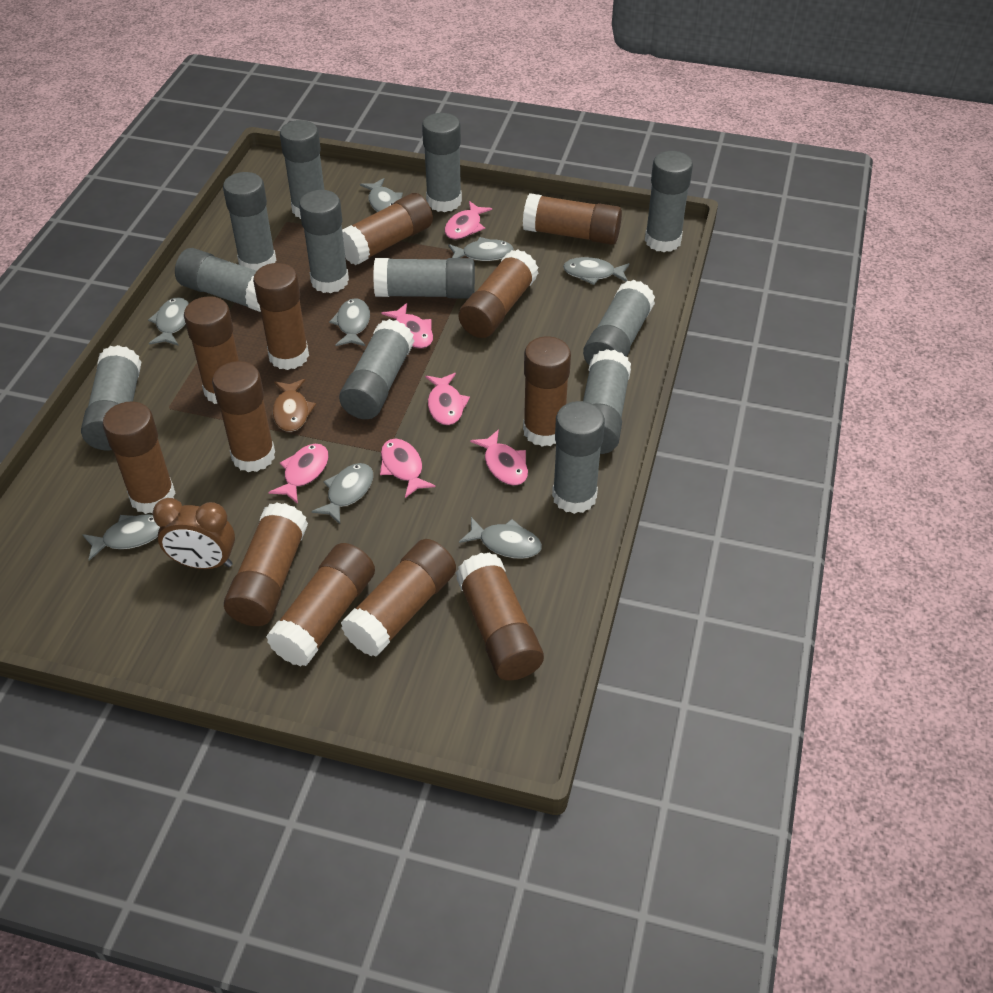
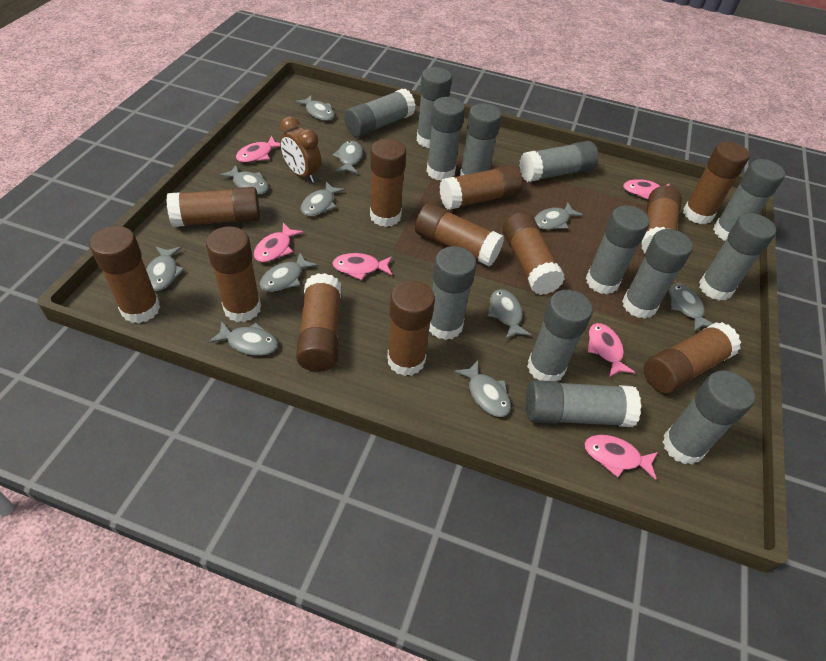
brown fish: [272,379,316,432] = 1 -> none = 0
grey fish: [82,514,160,561] [148,297,189,346] [311,463,373,524] [329,298,370,346] [360,178,403,212] [448,237,514,261] [459,517,542,559] [563,257,630,285] = 8 -> [146,246,185,291] [208,321,278,356] [219,165,268,194] [260,253,318,292] [295,95,335,120] [301,182,345,216] [332,141,363,174] [454,360,511,417] [488,289,531,339] [534,203,583,229] [669,283,713,331] = 11
grey glue stick: [81,345,141,451] [175,248,261,312] [223,172,276,271] [280,120,324,219] [299,190,349,293] [339,319,414,419] [373,258,475,299] [422,113,462,212] [552,401,605,514] [583,280,655,365] [583,349,631,454] [645,151,693,252] = 12 -> [344,89,415,137] [417,67,452,148] [426,97,465,181] [429,246,477,340] [460,104,502,176] [520,141,599,182] [526,380,641,427] [527,290,593,381] [586,205,650,295] [622,229,693,319] [662,370,755,465] [699,213,776,301] [713,159,785,241] = 13

